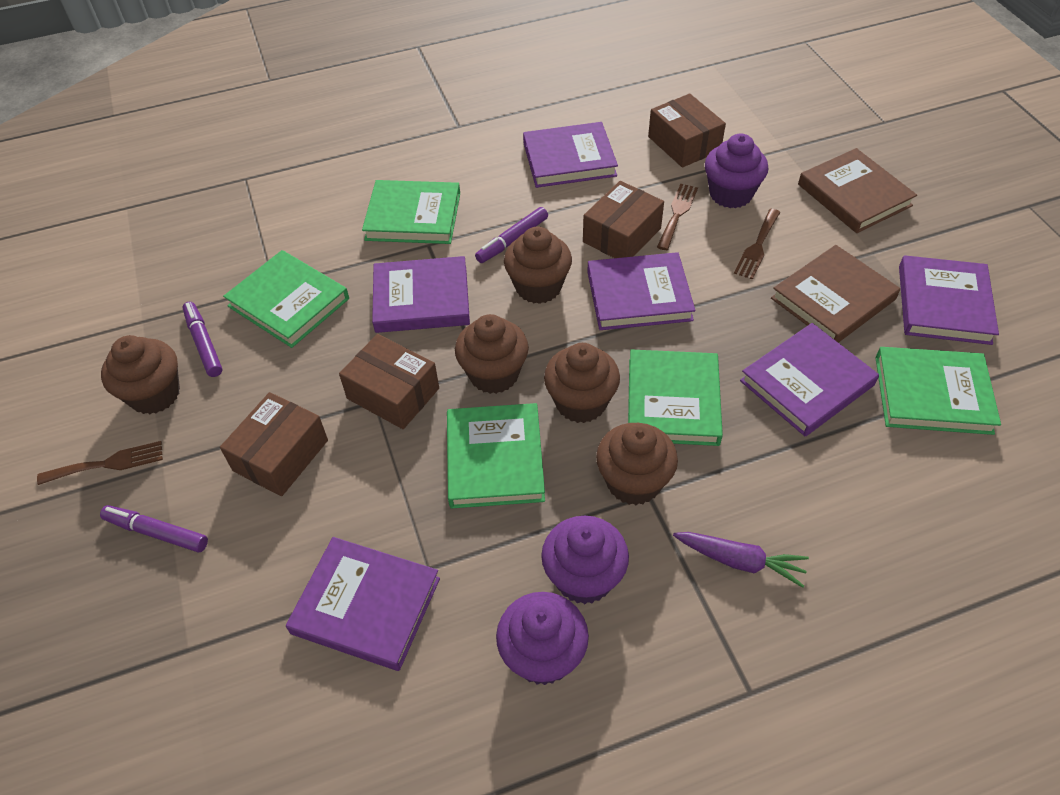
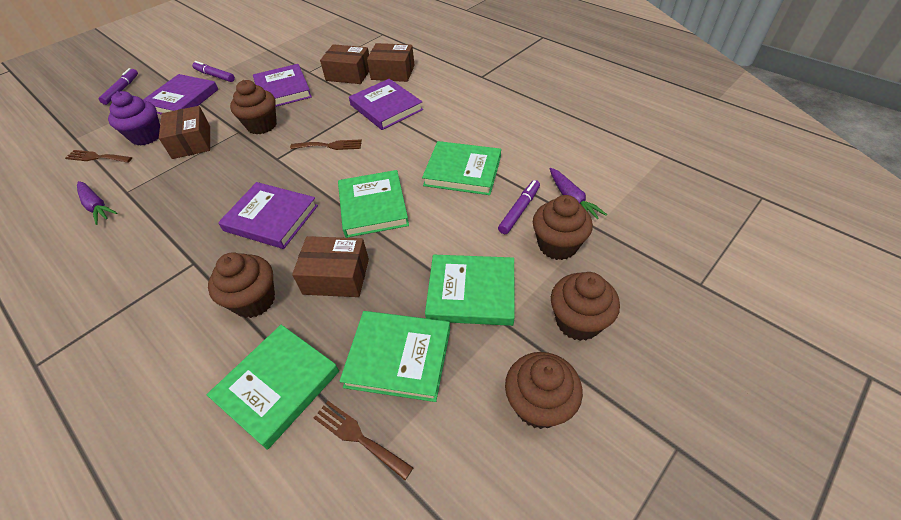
brown book: [771,245,900,343] [798,148,917,233] = 2 -> none = 0
purple book: [286,537,440,671] [372,256,470,333] [523,122,618,188] [587,252,696,330] [740,323,879,437] [899,255,999,345] = 6 -> [143,74,218,115] [218,182,318,249] [253,64,312,107] [349,79,423,130] = 4
purple carrot: [673,532,809,588] = 1 -> [77,181,117,225] [550,168,607,219] = 2
purple cupcake: [496,592,589,685] [541,516,629,604] [705,134,768,208] = 3 -> [108,91,160,146] = 1

